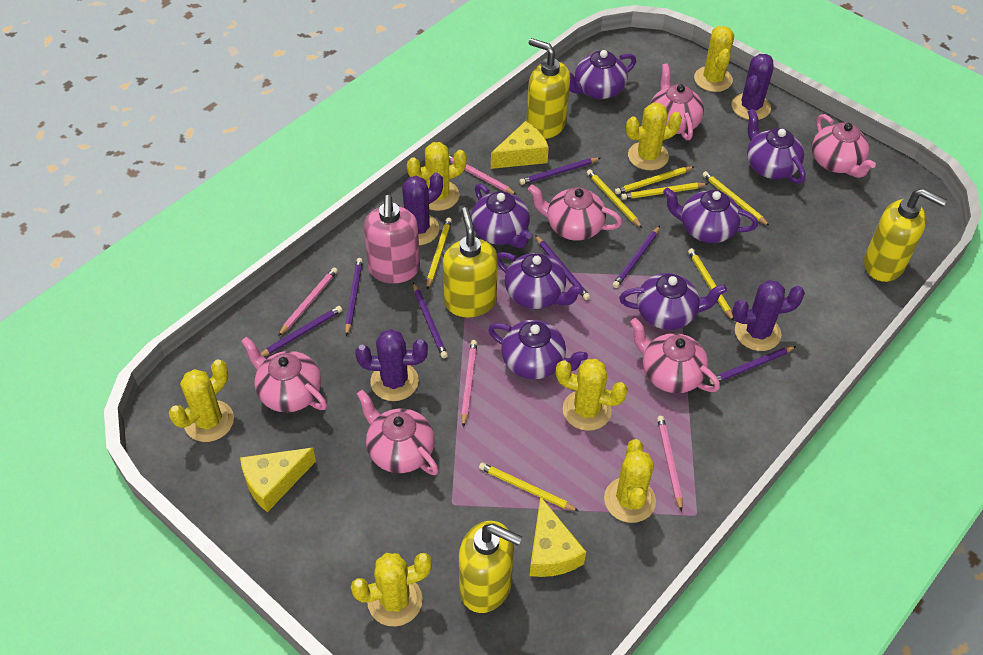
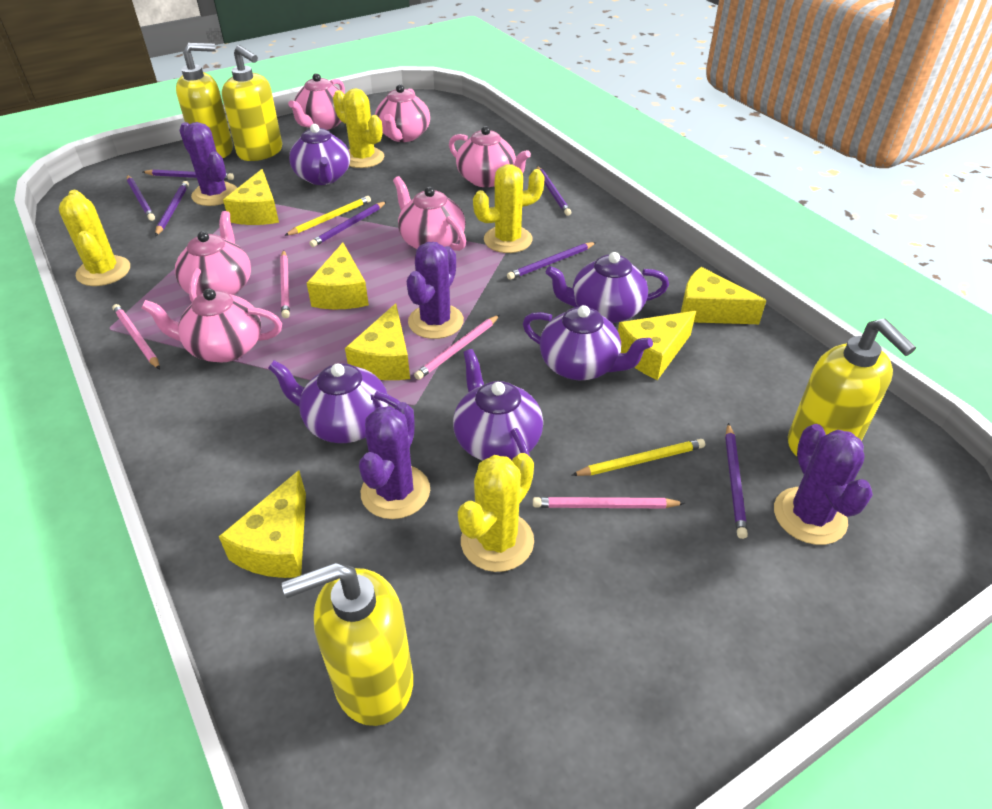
pink soap dispenser: [364,195,420,284] = 1 -> none = 0
purple teapot: [471,183,532,248] [488,320,588,379] [497,252,584,309] [569,50,636,99] [619,273,727,330] [663,188,758,243] [747,109,806,184] = 7 -> [268,360,401,443] [289,124,350,185] [453,349,543,461] [523,305,653,380] [546,252,669,323] = 5
yellow cactus: [169,360,234,442] [351,553,432,627] [407,142,467,211] [556,359,628,431] [604,439,656,523] [626,103,682,170] [694,26,734,92] = 7 -> [59,190,130,286] [333,88,384,168] [458,453,534,572] [473,164,545,253] = 4
yellow cheese: [240,448,316,512] [491,121,549,169] [530,496,586,577] = 3 -> [219,470,306,578] [223,169,279,225] [307,243,369,309] [345,303,410,380] [618,311,696,380] [681,267,766,324] = 6
yellow pencil: [426,218,452,289] [479,462,579,511] [587,169,642,228] [615,166,694,194] [621,182,707,200] [688,248,734,321] [702,171,770,226] = 7 -> [284,196,371,236] [572,439,705,476] = 2

